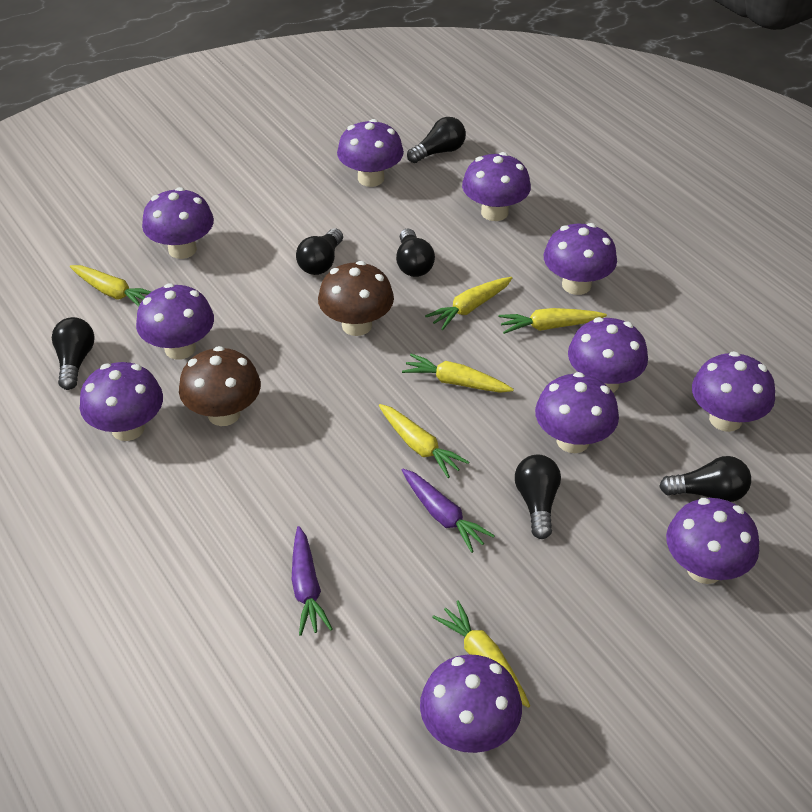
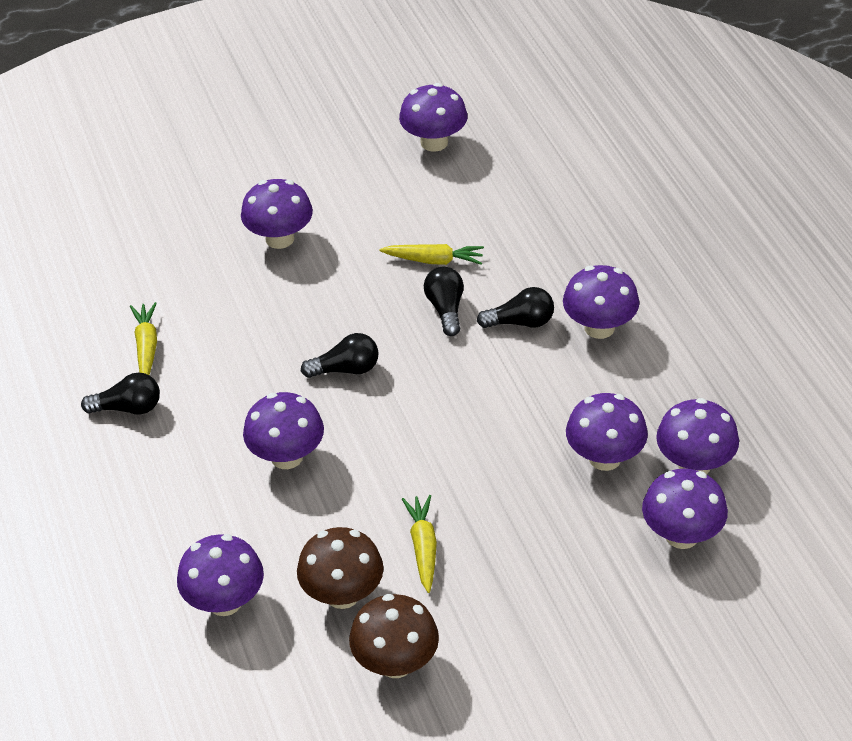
black light bulb: [52,317,95,390] [296,228,343,275] [396,229,435,277] [407,117,466,163] [515,455,561,539] [659,456,751,502] = 6 -> [81,372,160,415] [301,333,378,378] [424,267,464,336] [477,287,554,328] = 4
purple carrot: [292,526,332,636] [402,469,495,553] = 2 -> none = 0
purple mushroom: [80,362,163,441] [136,283,214,360] [142,187,214,259] [337,119,404,187] [420,654,522,753] [462,152,531,221] [535,372,619,453] [544,223,617,295] [568,317,648,393] [666,498,759,584] [692,351,775,432] = 11 -> [177,534,264,616] [241,179,313,249] [243,392,324,469] [399,83,468,152] [563,265,639,339] [566,393,648,471] [642,469,728,549] [656,398,739,474] = 8
yellow carrot: [70,265,151,307] [379,404,469,478] [402,354,514,393] [425,277,513,330] [432,600,530,708] [499,308,607,334] = 6 -> [130,302,157,375] [379,244,484,265] [402,495,437,593] = 3

